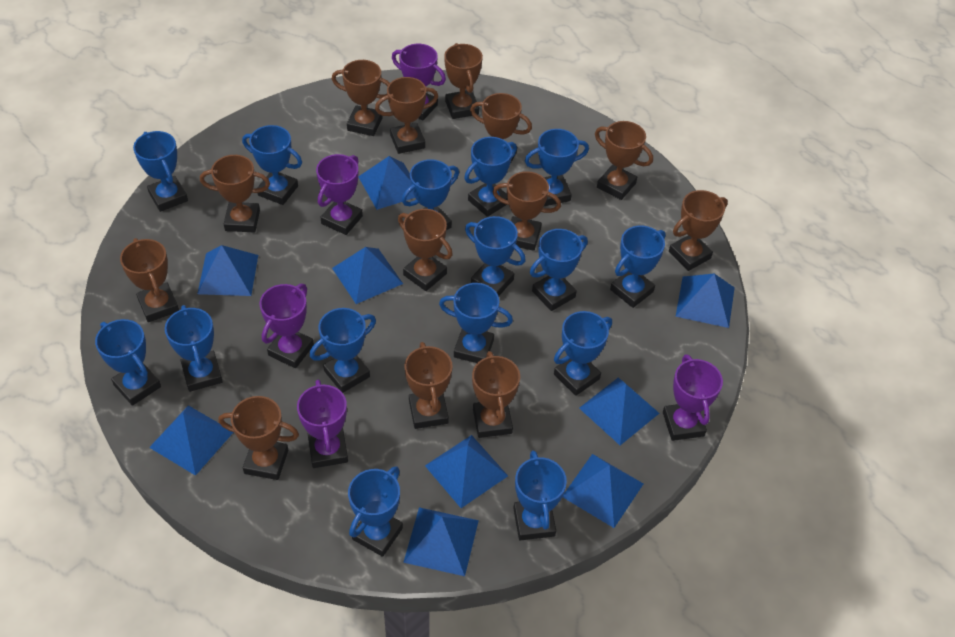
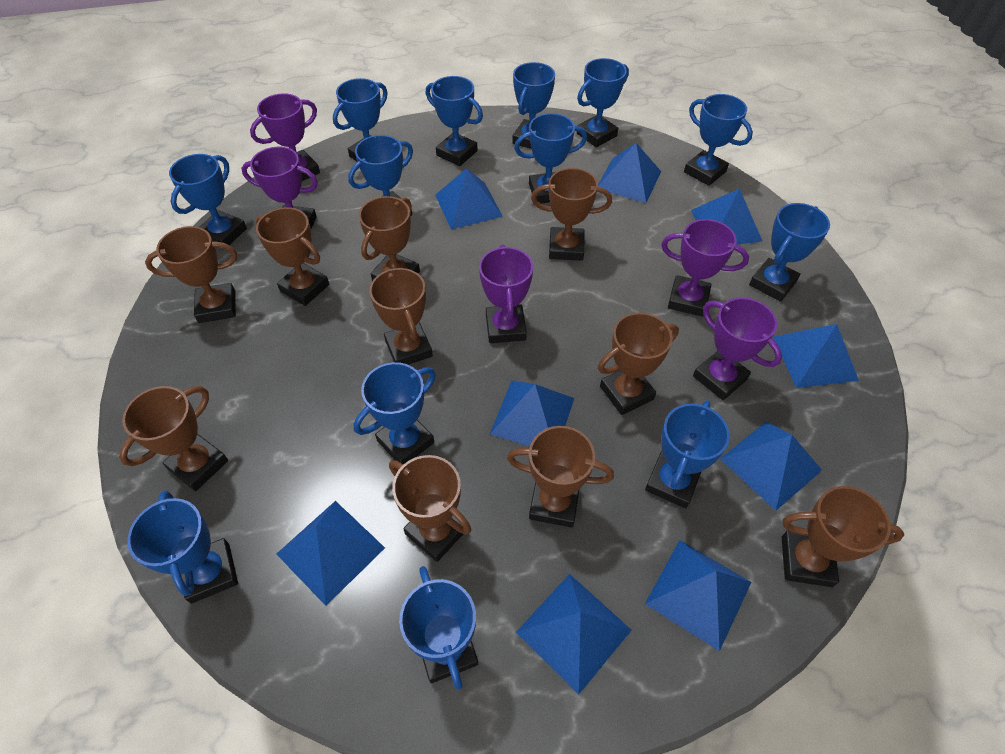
blue trophy: [95,319,161,406] [133,131,188,212] [165,305,223,392] [242,125,302,205] [310,308,376,393] [348,466,403,557] [402,159,459,230] [439,283,513,363] [464,137,517,217] [465,216,526,297] [513,450,567,540] [525,129,589,206] [530,229,588,311] [554,311,612,396] [610,225,666,308] = 15 -> [127,490,238,604] [169,154,247,245] [333,78,388,161] [348,135,413,216] [354,362,436,464] [399,566,478,690] [426,76,483,166] [512,62,555,149] [514,113,587,204] [577,58,629,147] [645,400,730,508] [684,94,753,186] [749,203,830,302] = 13
brown trophy: [120,238,179,322] [200,155,270,233] [218,396,299,480] [332,60,390,136] [375,77,438,154] [398,209,453,291] [404,342,453,429] [444,43,483,119] [470,93,532,164] [472,351,520,438] [493,171,561,251] [595,121,653,200] [669,190,728,271] = 13 -> [119,386,228,491] [145,226,237,323] [256,207,329,306] [359,196,420,281] [369,267,433,365] [389,455,471,562] [507,426,614,528] [531,168,612,261] [598,313,679,415] [782,486,904,587] = 10

